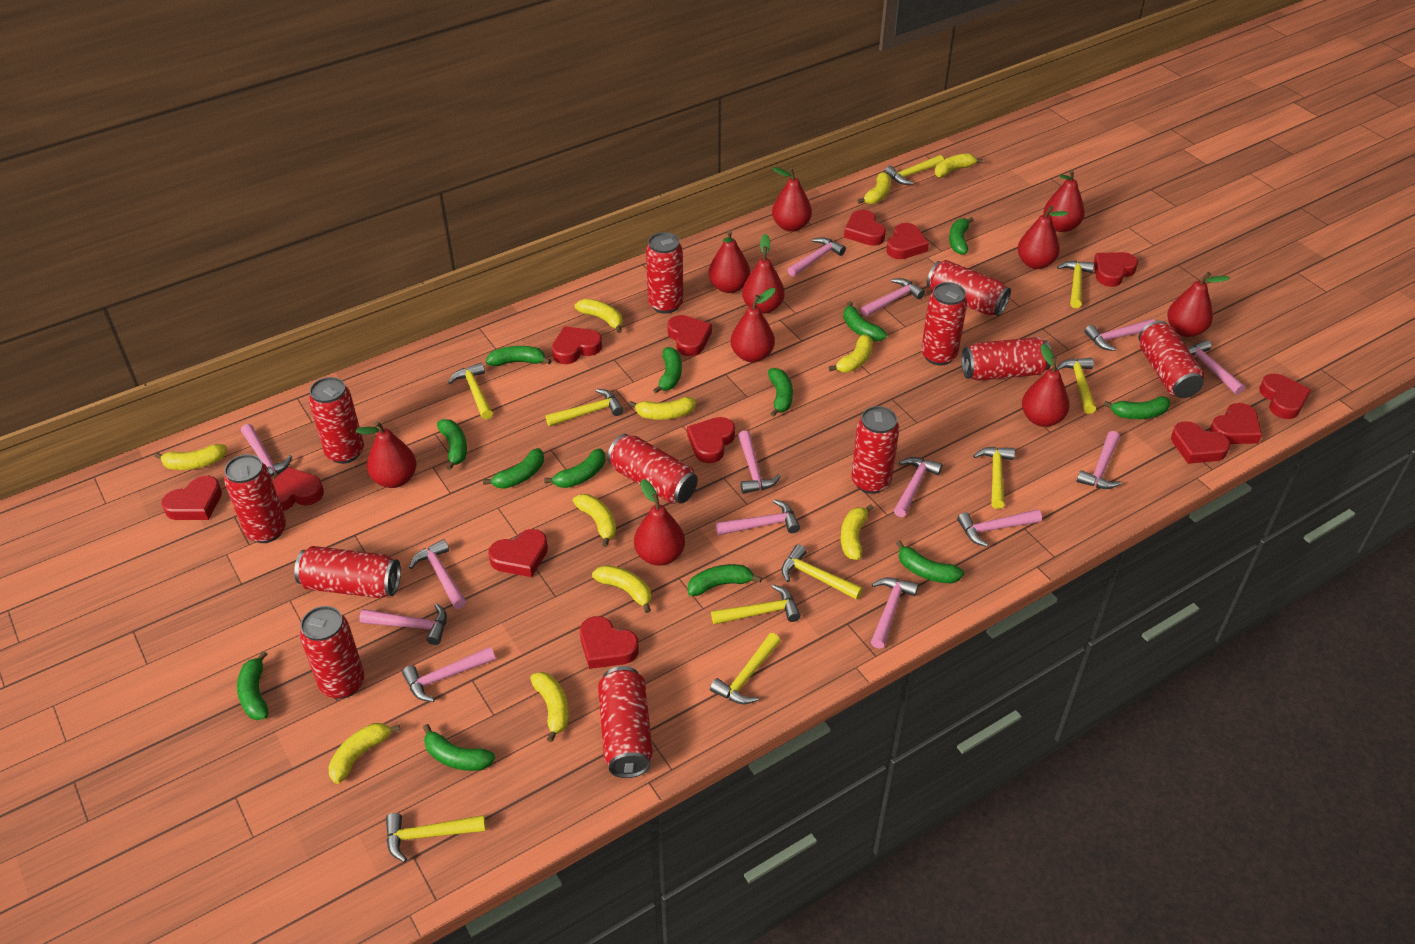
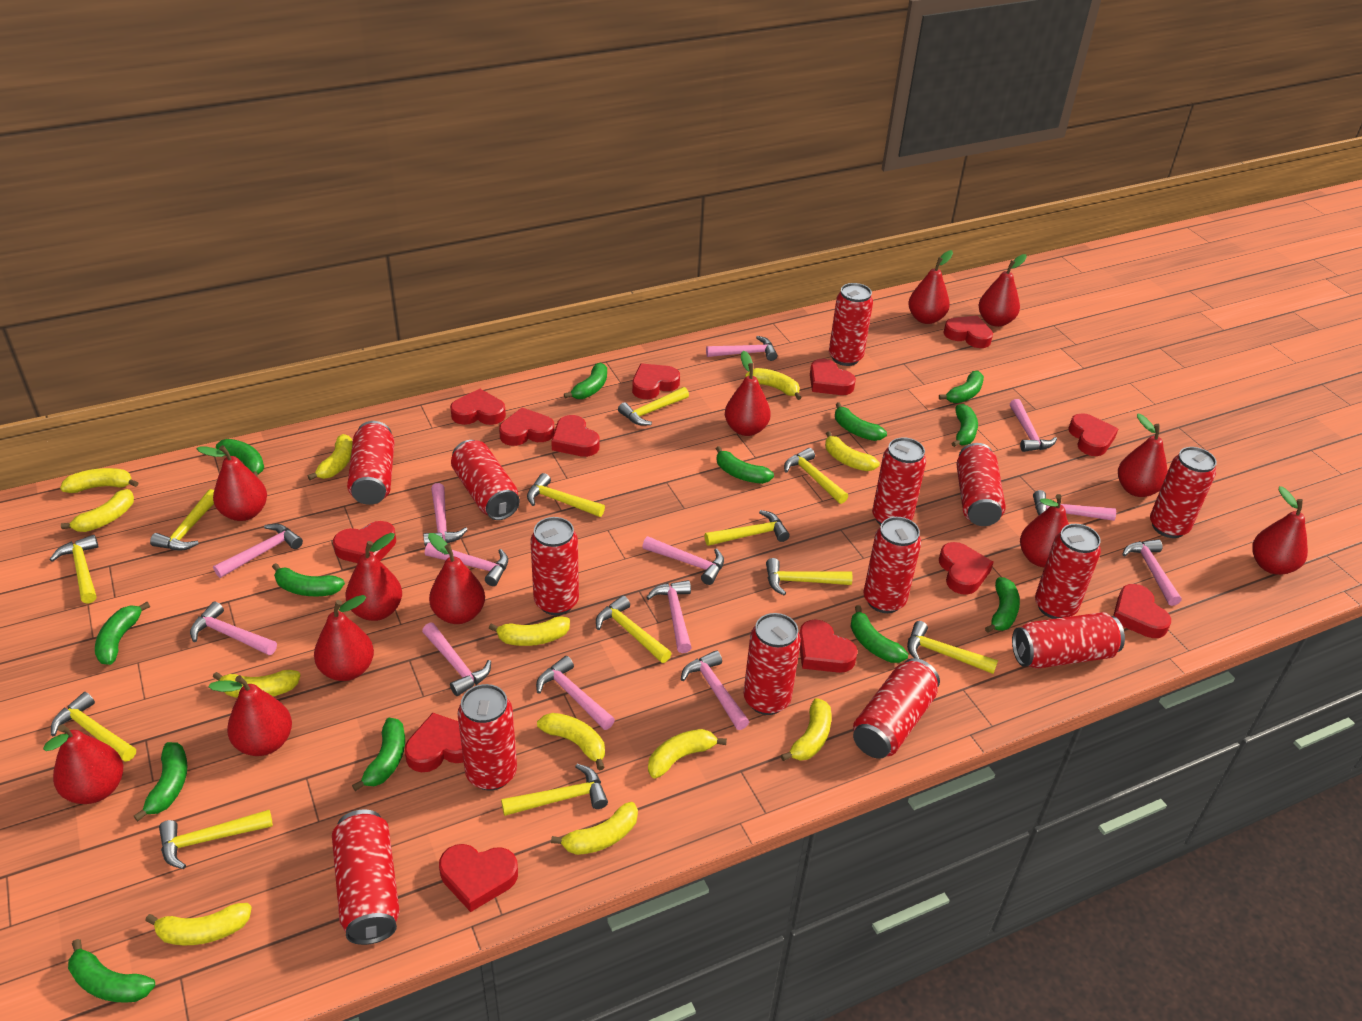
pink hammer: [241,424,292,477] [359,603,447,645] [402,647,495,702] [409,539,467,609] [716,499,800,536] [738,430,781,494] [788,237,846,277] [861,278,925,317] [871,577,919,649] [894,457,942,517] [957,509,1042,547] [1077,431,1121,489] [1084,319,1155,351] [1188,340,1245,395] = 14 -> [190,602,277,655] [213,524,303,578] [422,623,491,696] [423,483,468,547] [425,543,508,586] [536,656,615,730] [642,536,724,585] [646,580,692,653] [681,650,749,730] [706,336,777,361] [1010,399,1057,452] [1033,490,1116,521] [1122,539,1181,606] = 13
red can: [224,454,286,543] [294,546,401,598] [300,606,365,699] [309,377,364,464] [598,666,653,778] [607,434,698,504] [646,232,683,314] [851,406,899,494] [921,282,967,366] [927,260,1011,316] [961,337,1051,381] [1139,321,1204,398] = 12 -> [332,809,400,945] [347,421,395,505] [451,440,520,520] [458,684,517,791] [530,517,579,615] [743,613,801,715] [829,283,873,366] [853,658,940,759] [863,517,921,613] [872,438,926,525] [957,443,1006,526] [1012,612,1125,669] [1035,524,1101,619] [1150,447,1217,538] = 14
red pear: [356,421,417,488] [634,479,685,566] [708,230,750,293] [731,288,775,362] [742,234,785,314] [772,167,812,232] [1018,206,1068,269] [1022,344,1070,427] [1044,170,1085,232] [1167,272,1230,337] = 10 -> [43,724,123,804] [196,445,267,521] [208,675,292,756] [314,595,374,681] [345,533,402,621] [428,533,485,624] [725,351,771,436] [908,250,953,324] [978,254,1027,327] [1020,494,1069,567] [1118,414,1168,497] [1252,486,1308,575] = 12
yellow banana: [154,444,227,470] [328,723,400,784] [530,672,569,742] [573,494,616,547] [575,299,623,333] [592,565,651,613] [629,397,696,420] [829,334,873,372] [841,504,874,560] [857,172,891,204] [935,153,983,177] = 11 -> [60,468,138,493] [61,489,134,532] [145,903,252,945] [213,670,301,698] [308,434,353,480] [489,616,570,646] [537,713,605,770] [551,802,638,855] [648,729,727,778] [745,368,802,400] [781,698,832,761] [825,431,880,471] = 12
yellow hammer: [386,813,486,862] [448,363,493,420] [546,389,624,427] [710,633,781,705] [711,584,801,625] [781,544,863,600] [884,155,944,185] [973,447,1015,509] [1056,358,1096,414] [1057,261,1094,308] = 10 -> [50,535,99,604] [51,692,136,762] [150,489,214,550] [159,810,273,869] [501,764,608,816] [527,473,605,517] [596,595,672,663] [618,387,689,426] [704,510,790,546] [766,558,853,595] [784,448,848,504] [907,621,998,674] = 12

